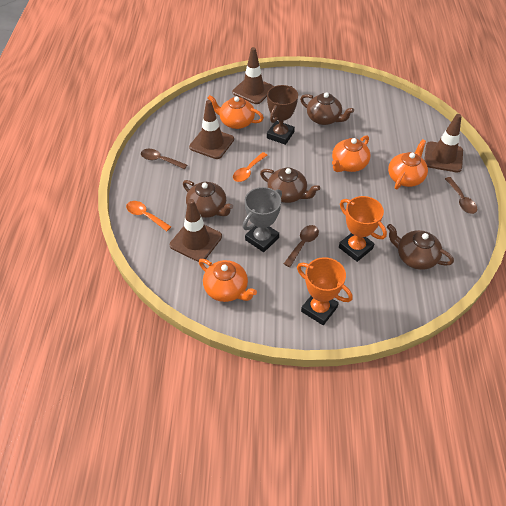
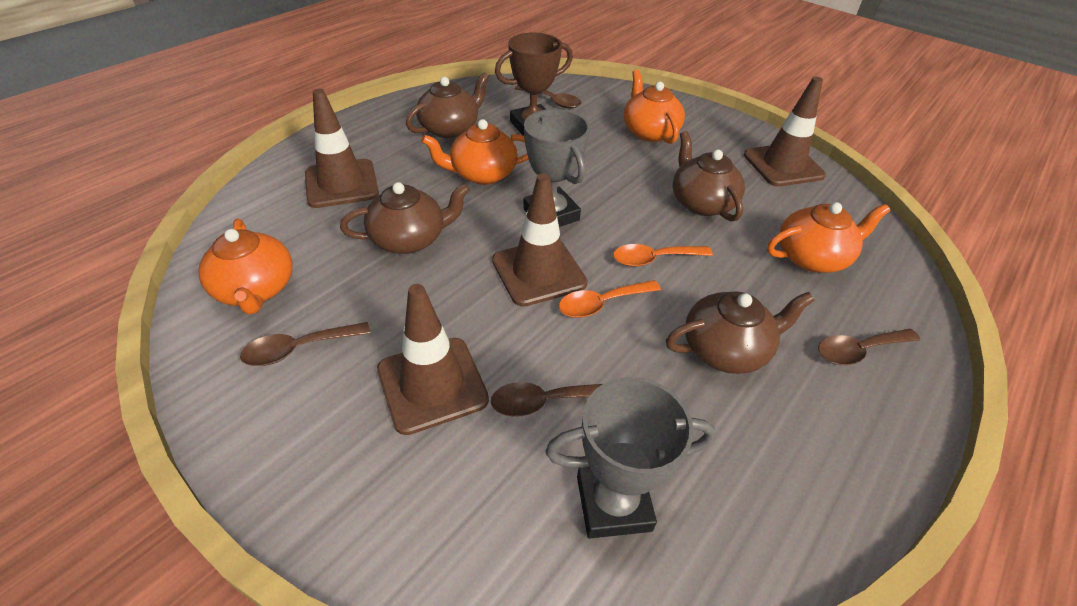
brown spoon: [141,149,187,169] [284,225,319,267] [445,177,477,214] = 3 -> [240,322,370,366] [491,382,602,417] [515,85,581,109] [818,329,920,365] = 4
grey trophy: [243,187,282,252] = 1 -> [523,109,590,227] [546,377,716,538] = 2
orange trophy: [297,257,353,325] [339,196,387,262] = 2 -> none = 0

